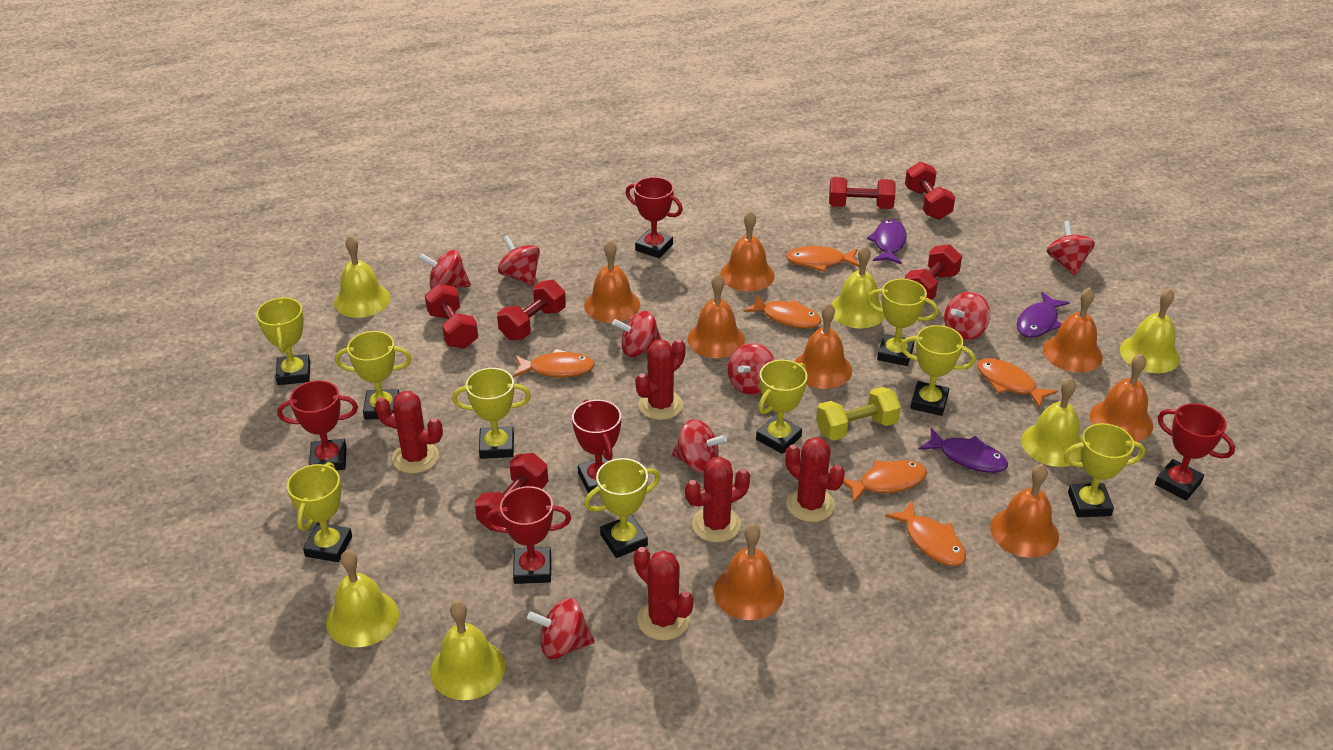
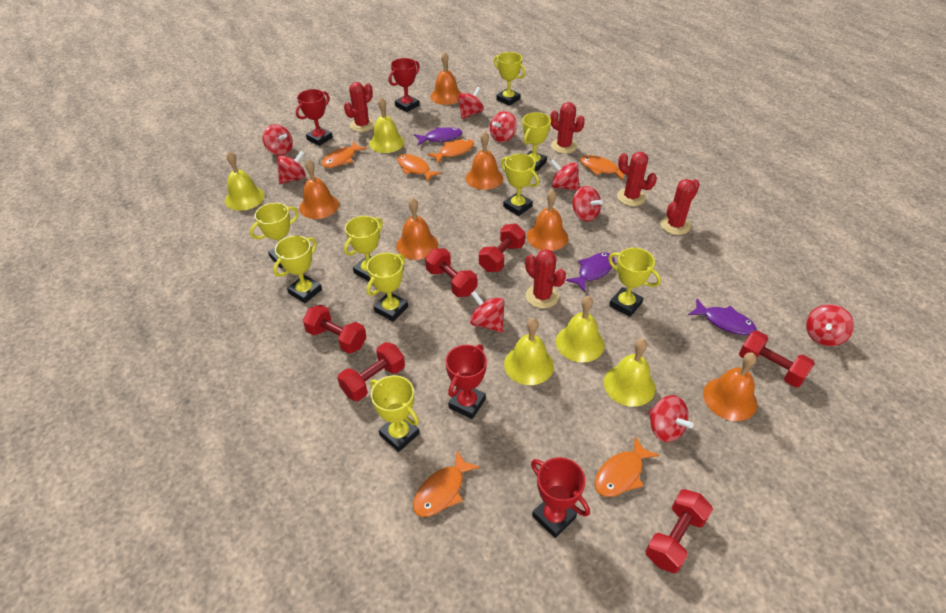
orange bell: [584,240,640,323] [687,274,745,358] [714,524,784,620] [720,210,775,292] [795,303,852,389] [990,464,1059,558] [1043,287,1103,372] [1090,354,1153,442] = 8 -> [299,159,339,219] [396,198,438,260] [430,52,461,105] [466,131,503,190] [527,189,568,251] [703,352,757,421] = 6
red spinning top: [419,250,471,289] [498,235,540,286] [527,598,595,659] [612,311,662,357] [672,419,727,473] [728,343,775,395] [944,292,990,341] [1047,220,1095,276] = 8 -> [263,124,293,156] [277,151,306,184] [458,87,484,119] [470,291,505,333] [490,111,517,142] [550,160,580,191] [573,186,603,221] [648,395,694,442] [806,304,854,346] = 9
red trophy: [277,380,358,470] [485,486,571,584] [572,399,621,494] [626,177,683,258] [1155,403,1235,501] = 5 -> [296,89,333,146] [389,58,420,112] [445,344,487,419] [531,457,590,538] = 4
yellow bell: [326,550,399,647] [334,235,390,318] [430,601,505,700] [831,245,885,329] [1021,377,1082,467] [1120,288,1180,373] = 6 -> [225,151,265,211] [369,97,405,153] [504,318,554,385] [556,296,604,362] [604,338,656,407] = 5
yellow dumbbell: [816,387,901,441] = 1 -> none = 0

